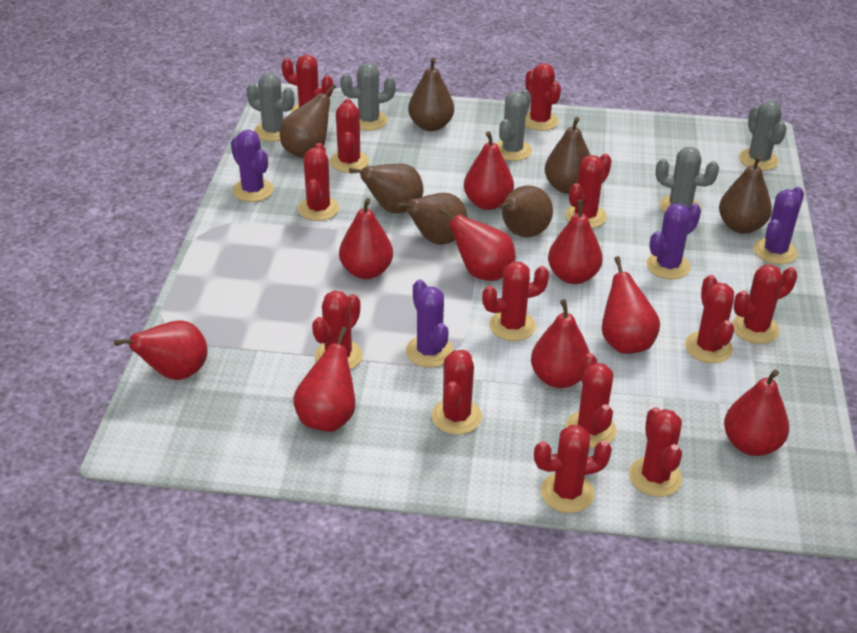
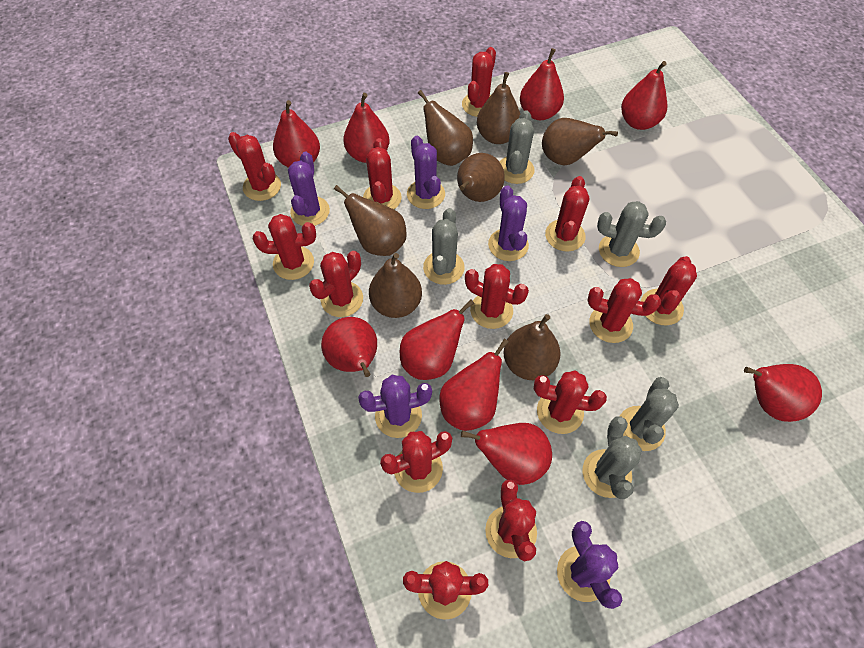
purple cactus: [231,130,273,202] [406,279,453,367] [646,203,701,279] [754,187,804,264] = 4 -> [288,152,330,226] [358,375,432,438] [407,136,445,209] [488,185,529,261] [557,521,622,609] = 5

